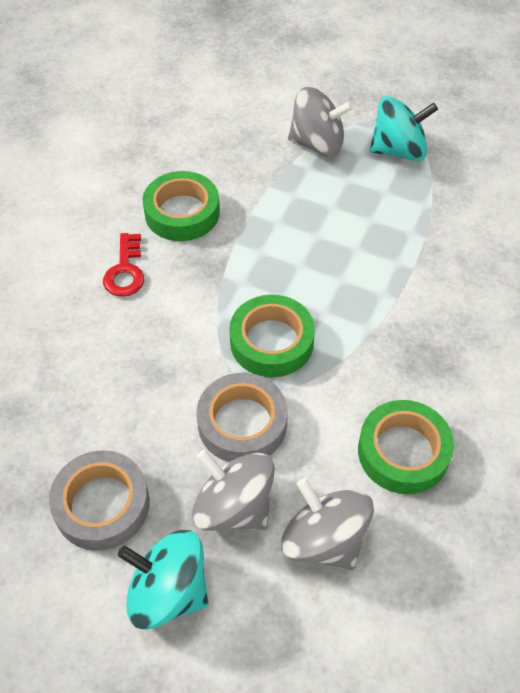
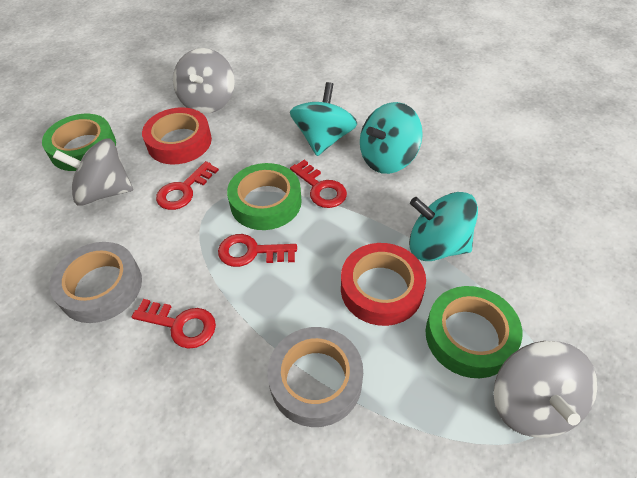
red key: [103,233,144,297] = 1 -> [132,299,216,349] [156,161,219,210] [218,234,297,267] [290,160,347,208] = 4
red tape: none = 0 -> [142,107,212,164] [341,243,426,326] = 2
turquoise spinning top: [118,530,209,630] [369,96,438,161] = 2 -> [290,82,357,156] [360,102,423,174] [409,192,478,261] = 3

